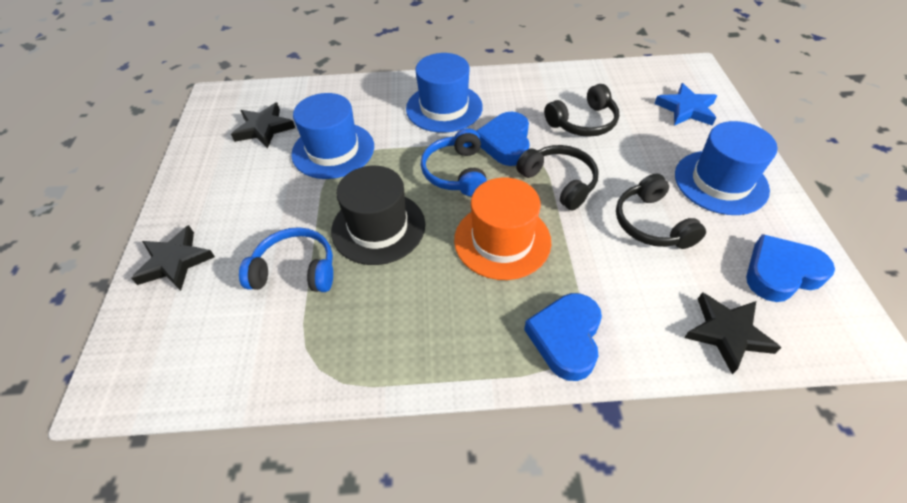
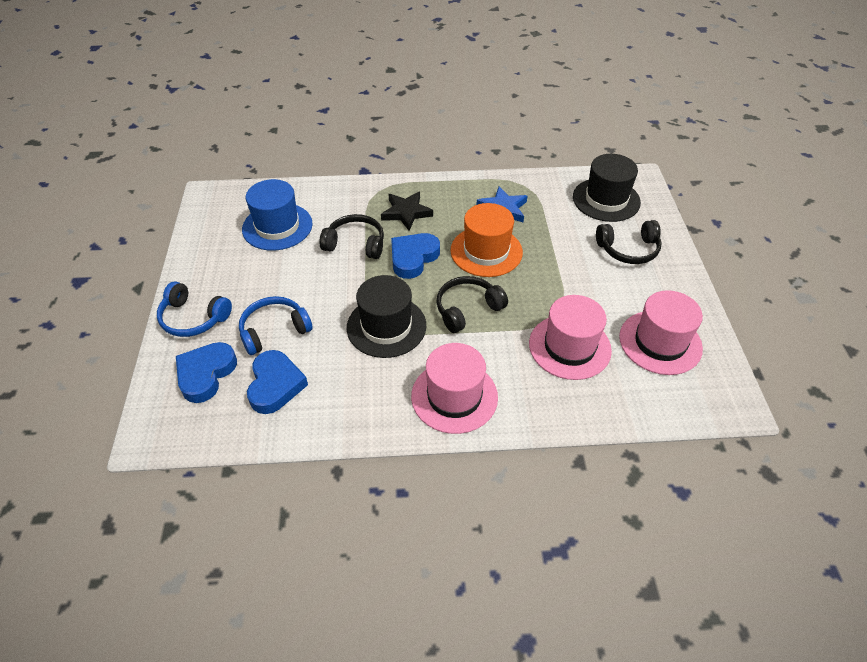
black hat: [331,166,425,265] = 1 -> [347,275,426,358] [573,154,641,222] = 2
black star: [131,225,215,291] [231,103,295,149] [684,292,782,374] = 3 -> [381,191,433,231] = 1
blue hat: [291,93,374,179] [406,53,483,133] [675,121,778,215] = 3 -> [242,179,313,251] = 1
pink hat: none = 0 -> [411,343,498,434] [529,295,612,380] [619,290,703,375] = 3

